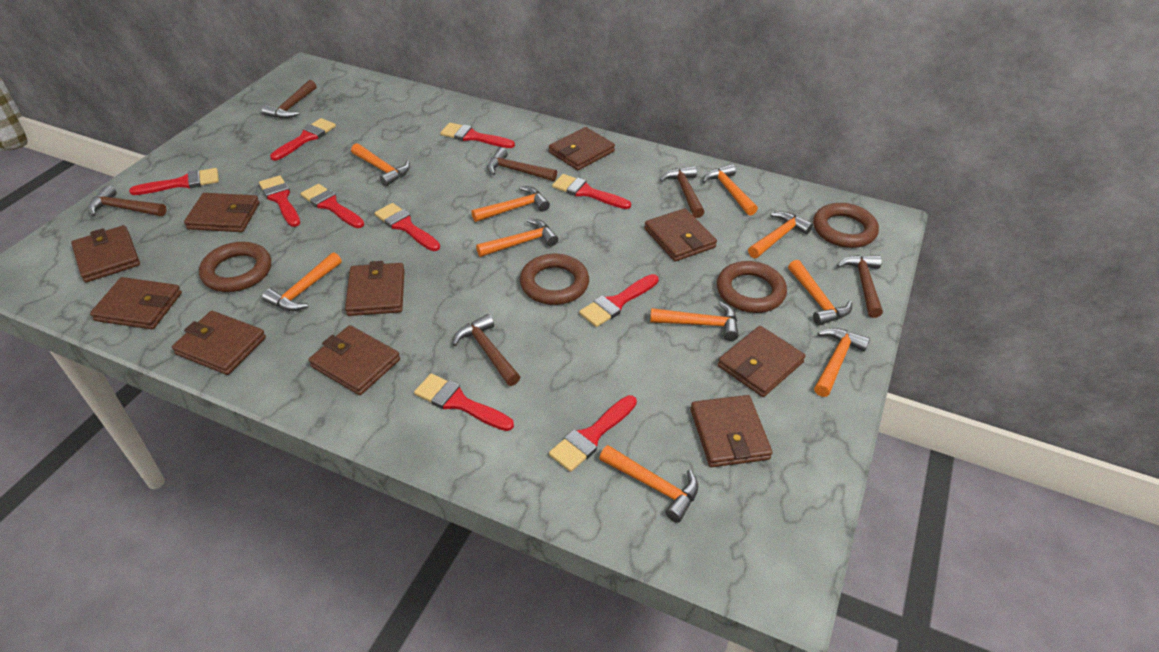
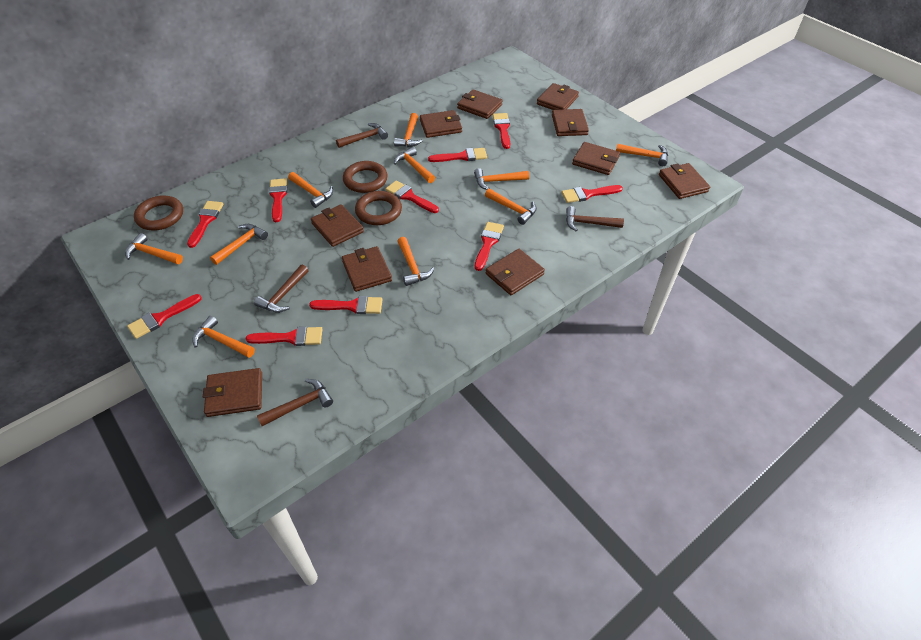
brown hammer: [88,185,166,216] [262,80,317,119] [452,314,520,386] [487,148,557,181] [660,166,705,218] [837,255,883,318] = 6 -> [254,264,309,313] [257,379,333,426] [336,123,388,148] [566,206,624,231] = 4
brown ring: [199,242,271,292] [520,254,589,305] [717,261,787,313] [813,203,879,248] = 4 -> [134,196,183,231] [343,161,388,193] [355,191,402,225] = 3

